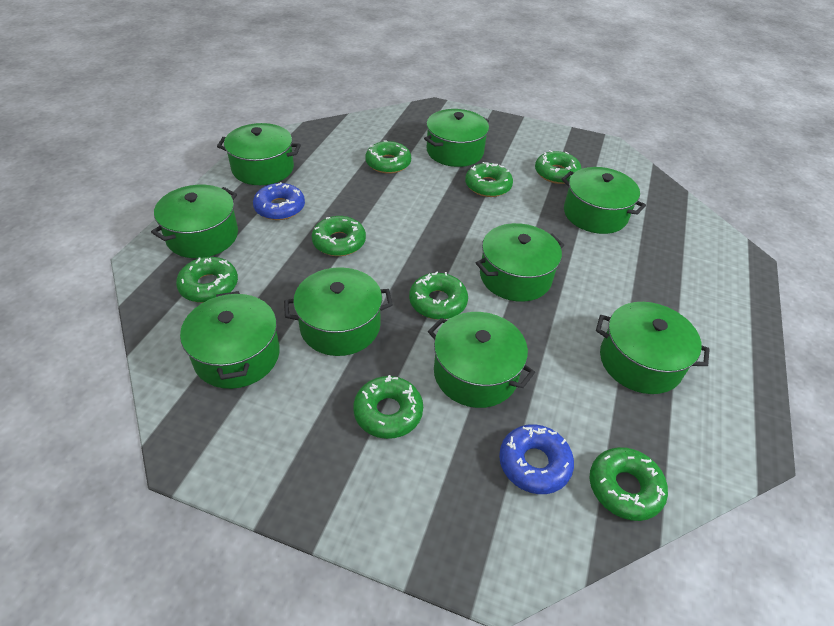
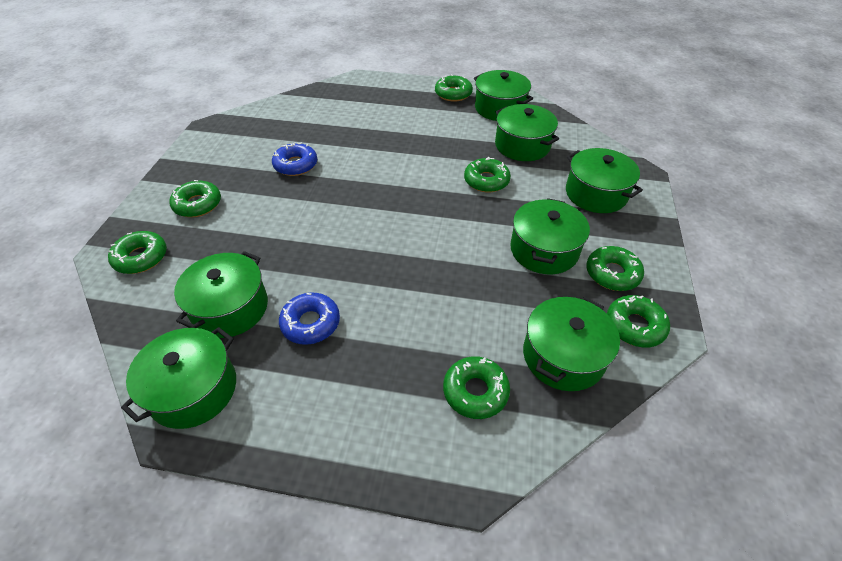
green donut: [176,257,238,303] [312,216,366,256] [353,375,423,439] [365,141,411,174] [409,271,468,320] [465,162,513,197] [535,150,582,184] [590,447,668,521] = 8 -> [108,231,167,274] [169,180,221,217] [435,74,473,102] [443,356,510,419] [464,157,511,193] [586,246,644,291] [607,295,670,347] = 7
green pot: [151,185,238,258] [180,291,280,389] [217,123,301,185] [284,267,393,356] [424,109,489,167] [428,312,535,408] [476,223,564,302] [561,167,646,234] [596,302,710,394] = 9 -> [121,327,236,429] [174,251,268,338] [474,70,533,121] [495,104,559,161] [510,198,590,274] [523,297,620,391] [566,148,643,213] = 7

